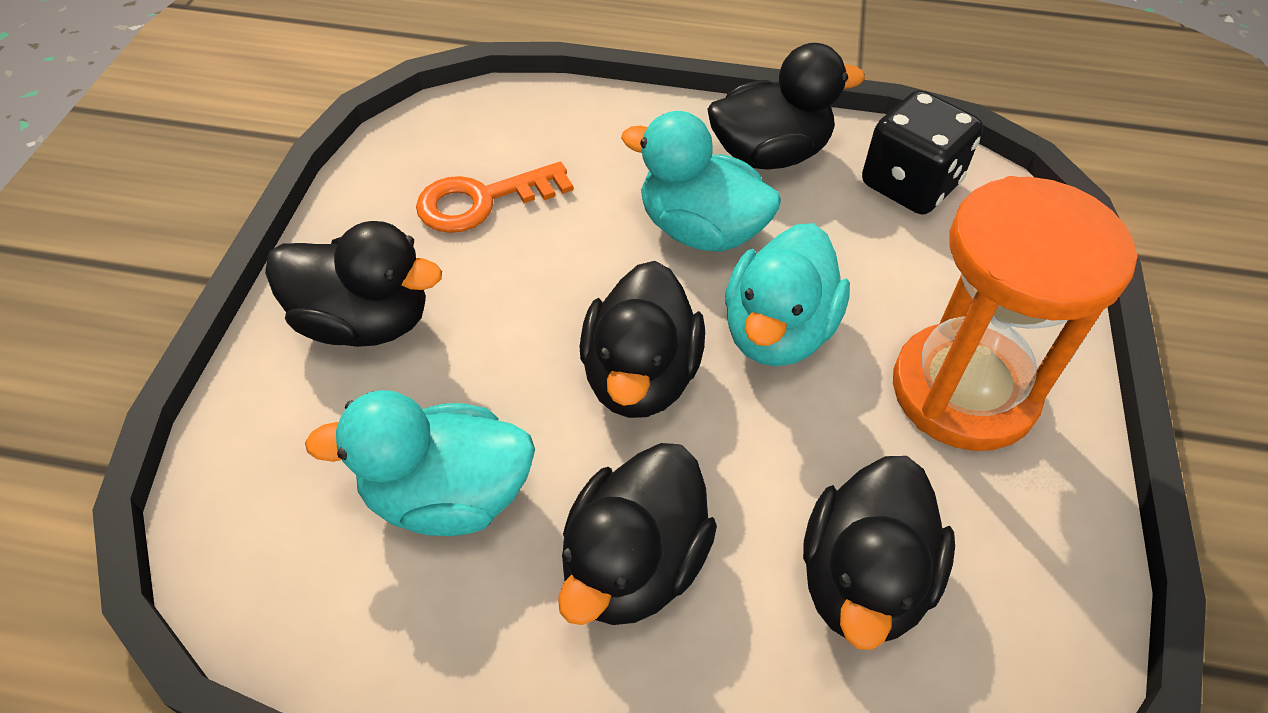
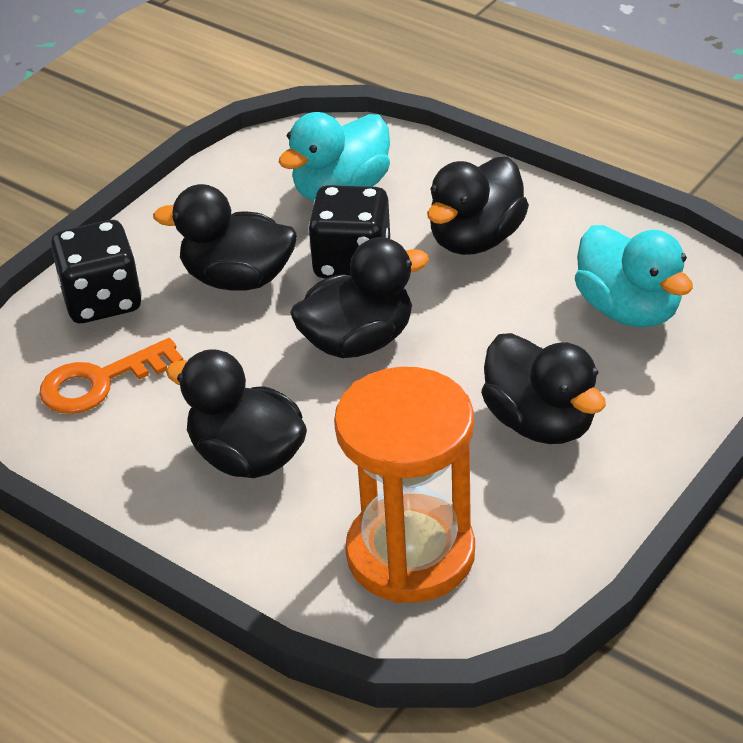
black dice: [862,90,983,215] = 1 -> [51,220,142,323] [308,185,390,278] = 2
turquoise duck: [305,390,535,536] [621,111,781,252] [725,223,850,366] = 3 -> [279,112,390,201] [575,225,693,327] = 2

